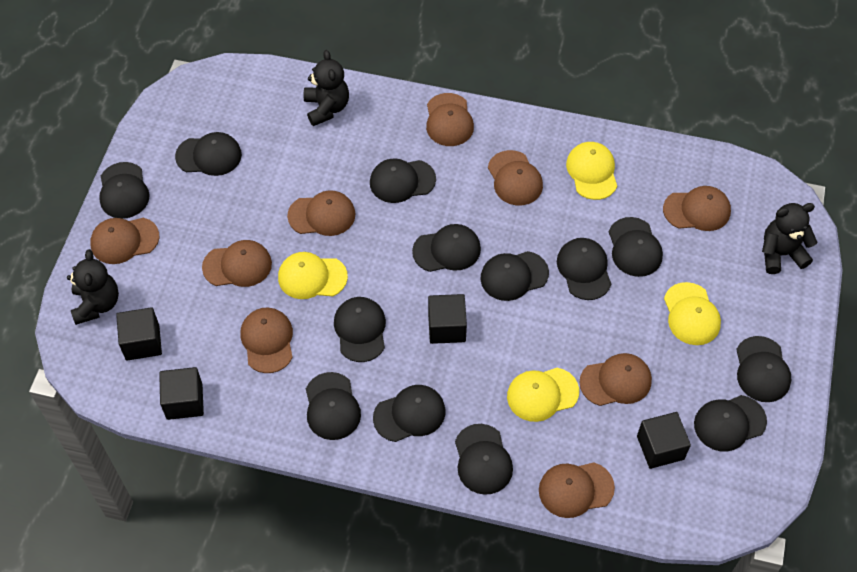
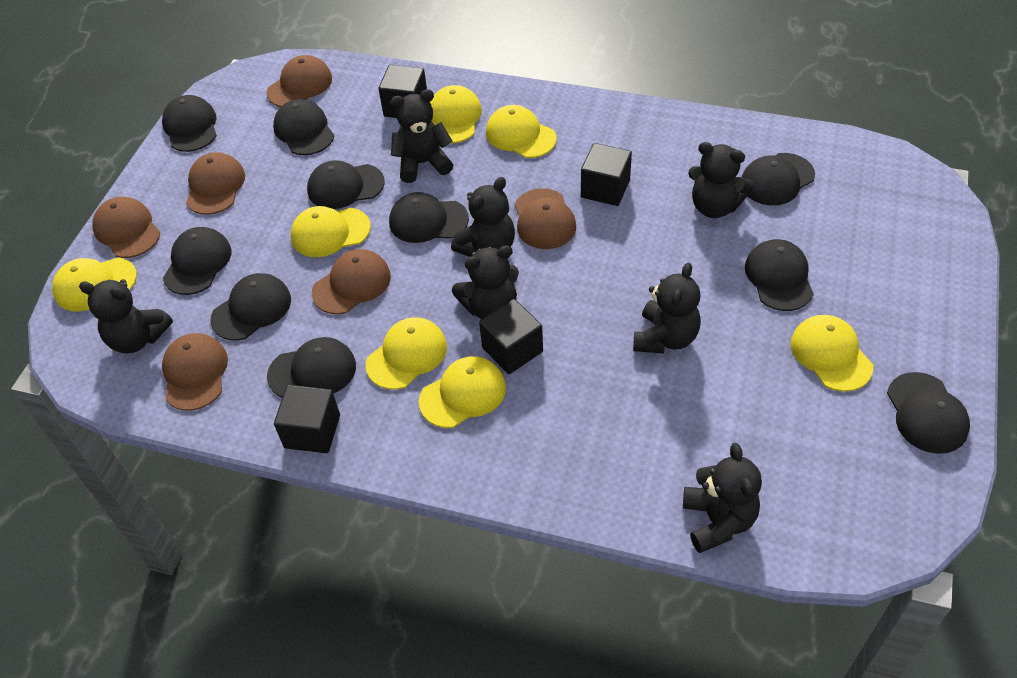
black cap: [99,162,149,219] [175,132,242,176] [306,372,361,440] [334,297,386,362] [370,159,436,203] [373,385,445,442] [412,224,481,272] [455,424,513,495] [481,251,549,301] [557,238,611,300] [609,217,663,277] [694,395,767,452] [736,336,791,402] = 13 -> [162,95,217,152] [163,227,231,295] [210,273,291,341] [267,337,356,398] [273,99,334,155] [307,160,385,209] [389,192,469,243] [742,153,815,205] [745,239,814,311] [887,372,970,454] = 10
black teddy bear: [67,249,119,325] [304,50,349,126] [762,203,817,274] = 3 -> [79,279,173,353] [390,89,453,183] [451,177,515,257] [452,245,519,319] [633,263,701,353] [683,443,762,553] [688,142,754,218] = 7
brown cap: [90,218,159,264] [202,240,272,287] [240,308,293,373] [287,190,356,236] [426,93,474,146] [488,150,543,205] [539,462,615,518] [579,353,652,406] [663,186,731,231] = 9 -> [92,197,160,258] [162,333,228,411] [186,152,245,215] [267,55,332,107] [312,249,391,314] [515,188,576,249] = 6
yellow cap: [278,252,348,299] [507,368,579,422] [566,142,617,200] [664,282,721,345] = 4 -> [52,258,137,311] [291,206,371,257] [365,317,447,390] [419,356,506,428] [430,85,482,144] [486,105,557,158] [791,315,873,392] = 7

